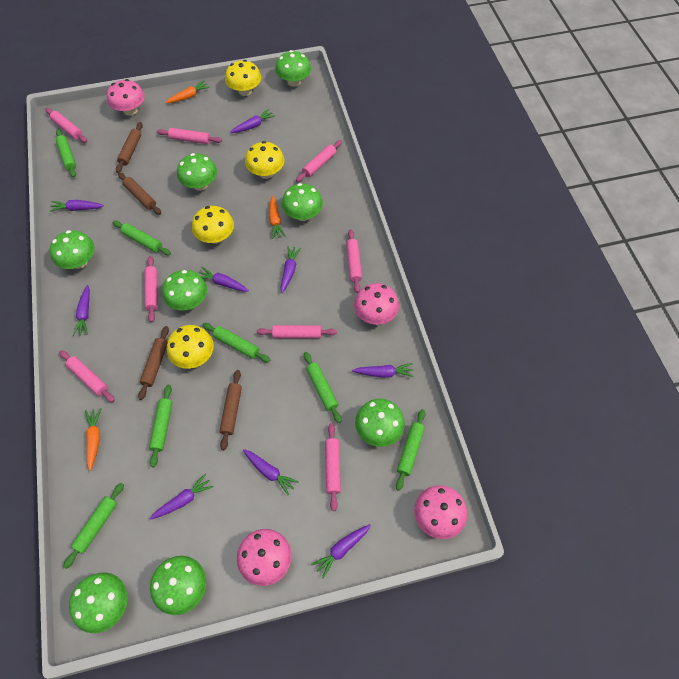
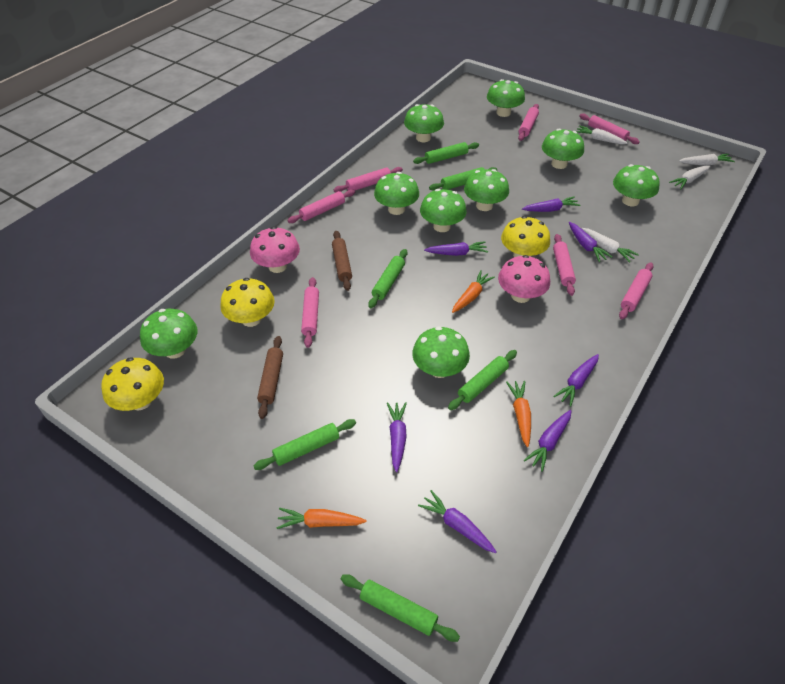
brown rolling pin: [116,122,143,173] [118,172,161,215] [138,326,169,400] [220,370,242,450] = 4 -> [257,336,283,419] [332,231,352,291] = 2
green mushroom: [50,230,95,269] [69,572,128,633] [150,556,206,615] [162,270,207,311] [177,153,217,191] [275,50,311,87] [282,183,323,221] [355,399,405,447] = 8 -> [140,309,197,358] [374,172,419,215] [404,104,444,142] [412,326,470,378] [420,189,467,232] [464,169,509,211] [487,79,525,117] [542,129,584,169] [613,164,660,206] = 9
green rolling pin: [56,129,76,178] [63,483,124,569] [113,221,171,255] [149,385,172,467] [202,323,270,362] [304,352,341,423] [396,409,425,491] = 7 -> [254,419,356,470] [341,574,460,642] [368,249,407,308] [413,142,479,164] [429,167,497,191] [448,350,517,410] = 6
pink mushroom: [107,79,145,116] [237,529,292,586] [354,283,399,325] [414,485,468,539] = 4 -> [250,227,300,273] [498,255,550,303] = 2
pink rolling pin: [45,108,87,143] [59,350,115,402] [144,256,158,322] [157,128,222,144] [257,325,337,338] [296,140,342,182] [325,423,341,511] [346,229,362,293] = 8 -> [287,189,355,223] [301,277,319,348] [333,167,403,192] [518,104,539,141] [553,234,576,296] [579,114,640,144] [619,263,654,319] = 7
purple carrot: [49,200,104,212] [72,285,90,336] [150,474,214,520] [198,267,249,292] [230,109,275,133] [243,449,299,495] [280,246,301,293] [311,524,371,578] [352,363,414,378] = 9 -> [387,402,407,472] [418,490,497,553] [424,241,488,256] [522,196,580,212] [524,410,572,472] [553,354,599,406] [569,222,612,262] = 7
white carrot: none = 0 -> [576,125,628,144] [582,228,639,263] [669,165,710,189] [679,154,735,166] = 4
yellow mushroom: [167,325,214,369] [192,206,234,244] [225,60,261,96] [245,141,284,179] = 4 -> [101,357,164,411] [220,278,275,327] [501,216,550,257] = 3

